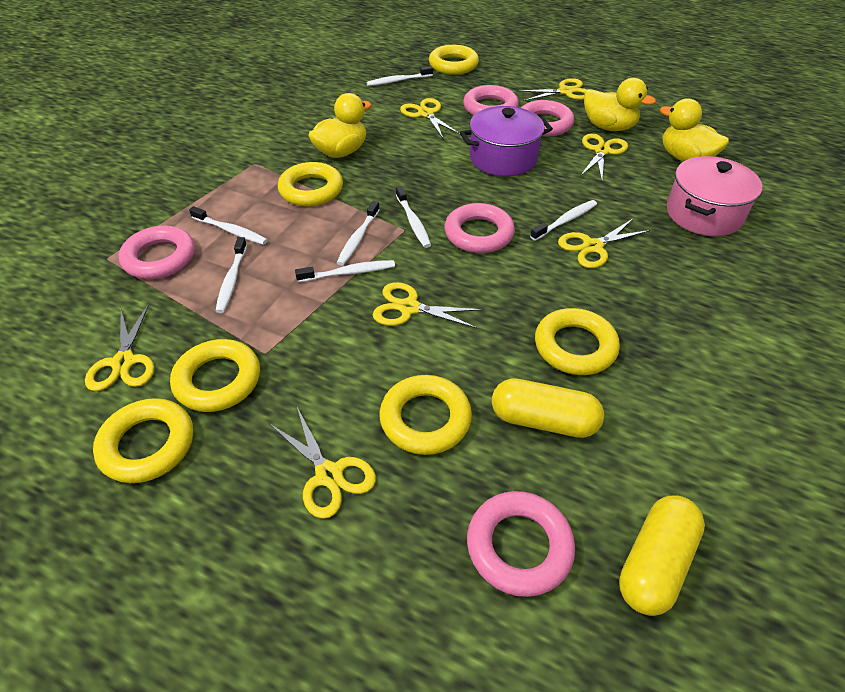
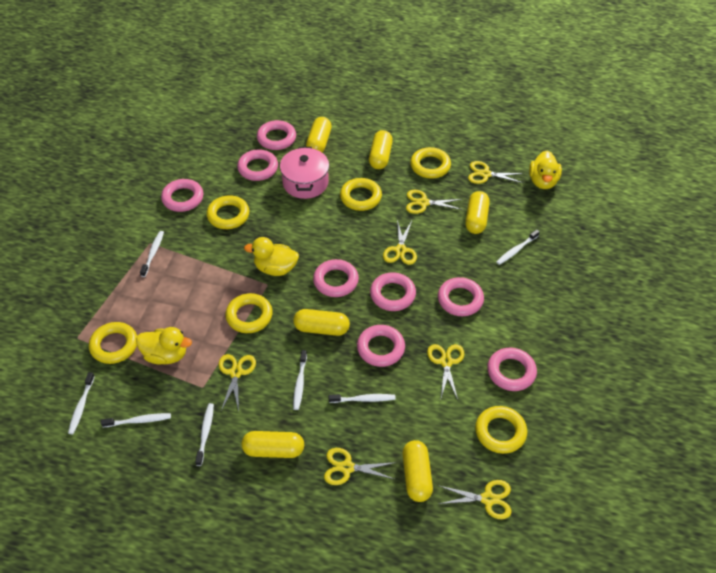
pink ring: [119,226,195,279] [444,203,515,253] [463,85,519,116] [467,491,575,597] [521,100,574,137] = 5 -> [161,179,203,212] [237,149,278,181] [257,120,296,150] [313,259,359,297] [357,325,405,367] [370,273,416,311] [438,277,484,316] [487,348,537,391] = 8
purple pot: [460,106,553,176] = 1 -> none = 0
yellow capsule: [492,378,604,438] [619,495,705,616] = 2 -> [242,431,304,458] [293,309,350,336] [306,117,332,152] [369,130,393,169] [402,440,433,502] [465,191,490,234] = 6

